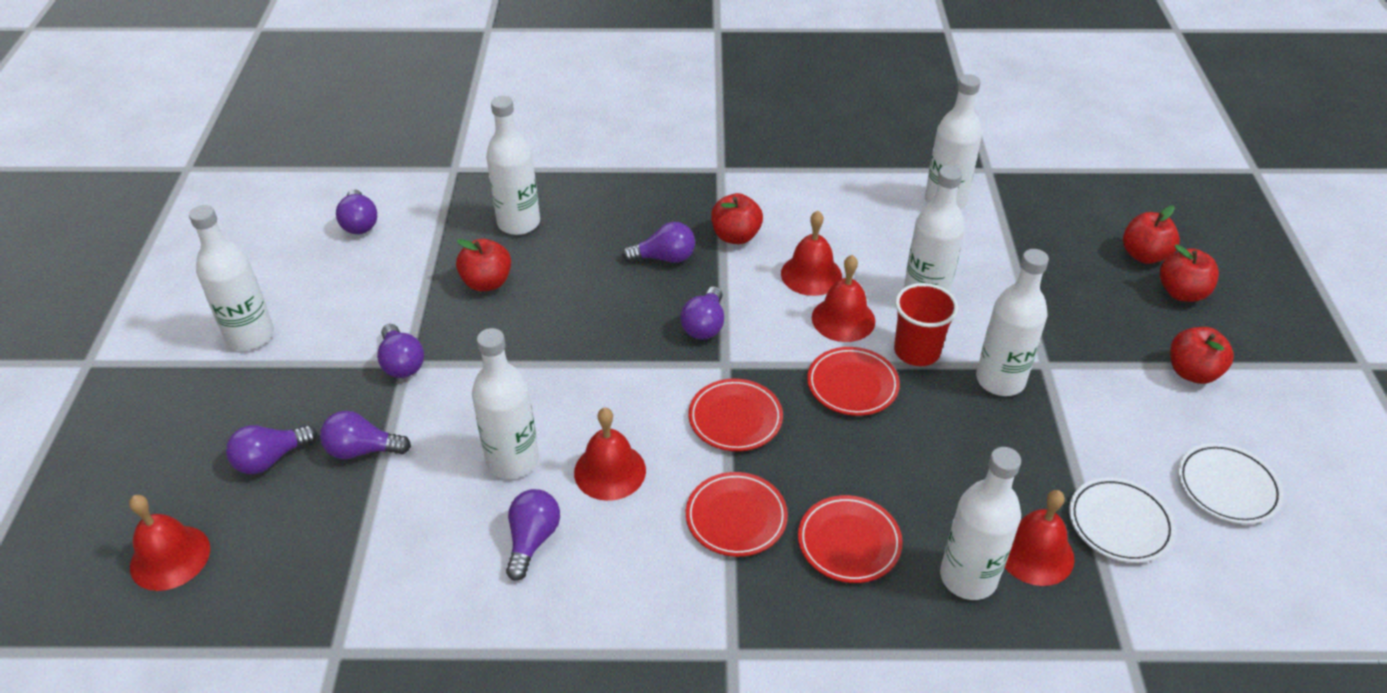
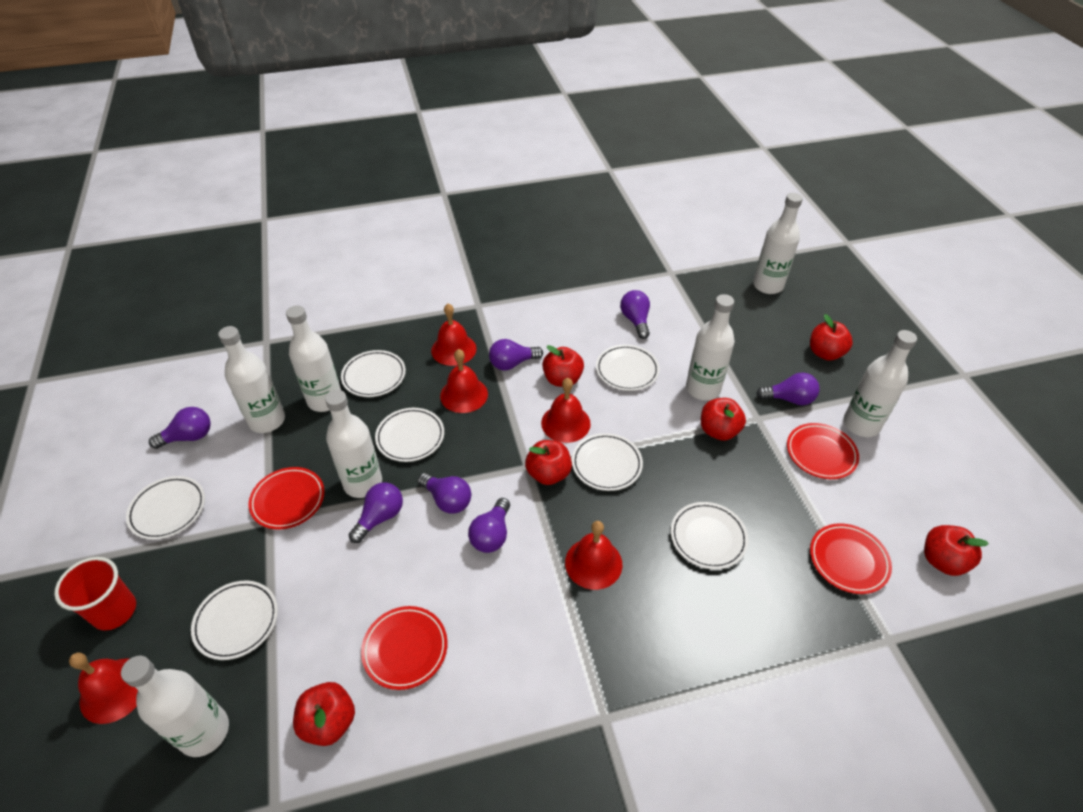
red apple: [456,239,511,291] [711,193,763,244] [1123,206,1180,264] [1160,244,1219,302] [1170,327,1234,384] = 5 -> [293,682,355,746] [525,440,572,485] [542,345,584,387] [701,398,746,441] [810,314,853,361] [924,525,989,576] = 6
white plate: [1069,477,1176,563] [1178,443,1284,524] = 2 -> [126,476,205,540] [191,581,278,660] [341,350,406,397] [375,408,444,462] [572,433,643,491] [596,345,660,391] [671,502,748,569] = 7

